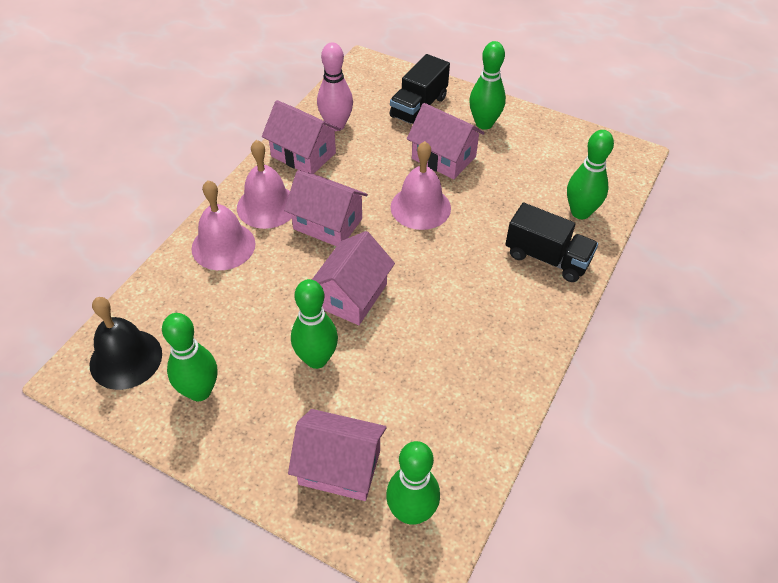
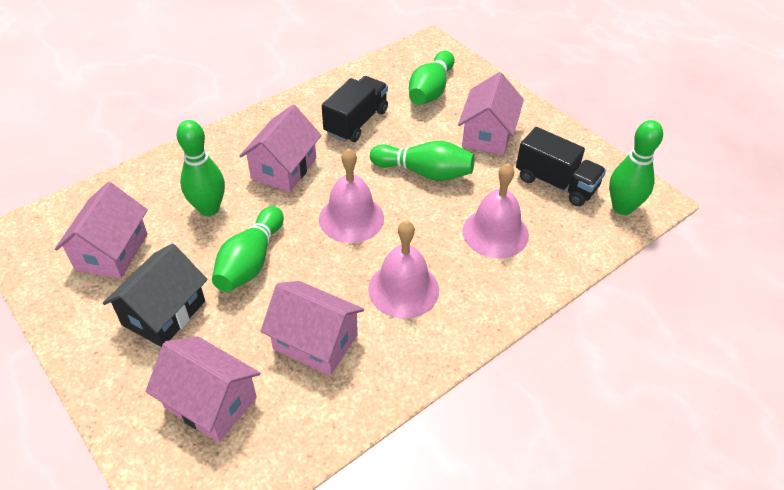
black bell: [90,297,162,390] = 1 -> none = 0
black house: none = 0 -> [103,243,207,347] = 1
pink bowling pin: [317,42,353,131] = 1 -> none = 0

